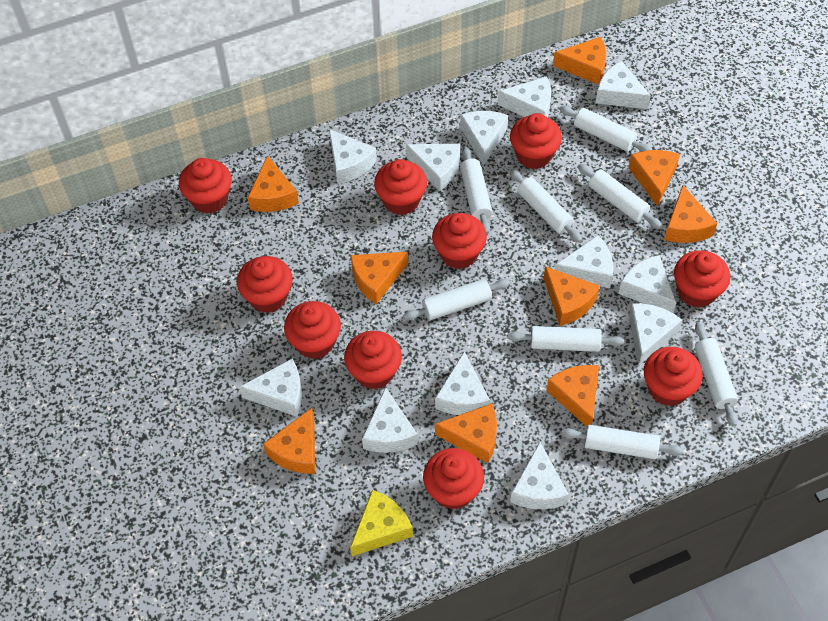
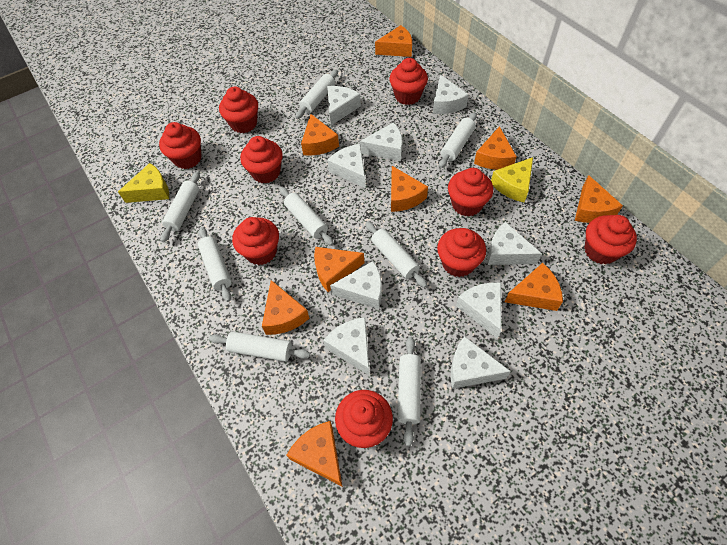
red cupcake: [179,158,232,214] [237,256,293,313] [284,301,341,359] [344,331,402,389] [374,159,427,215] [423,448,484,510] [432,213,487,269] [510,113,562,169] [644,347,703,406] [674,250,730,308] = 10 -> [159,122,202,169] [219,87,258,133] [232,217,279,265] [240,136,283,184] [335,390,393,448] [389,58,428,105] [437,228,486,277] [448,168,493,216] [584,215,637,265] = 9
white cheese: [239,359,302,417] [329,129,377,184] [362,387,418,453] [406,143,460,191] [435,351,490,415] [460,111,508,165] [498,77,551,117] [510,442,569,509] [555,235,613,289] [596,61,651,109] [618,255,676,313] [629,303,682,366] = 12 -> [323,317,370,376] [327,86,361,126] [327,144,366,188] [330,261,382,309] [359,122,403,161] [433,75,469,114] [451,336,511,389] [456,282,501,338] [487,222,542,265] = 9
yellow cheese: [350,490,413,556] = 1 -> [118,163,169,203] [491,157,533,202] = 2

